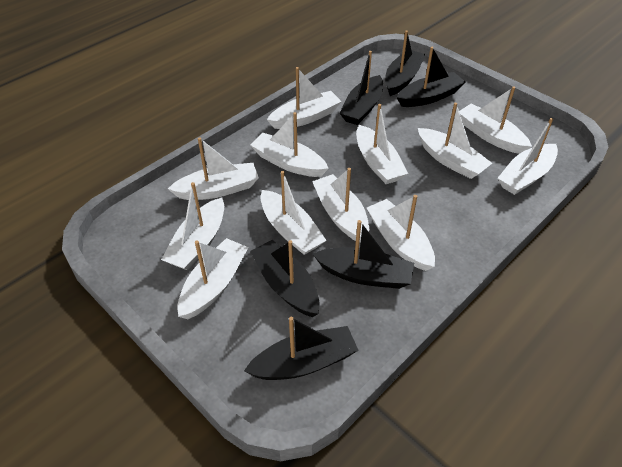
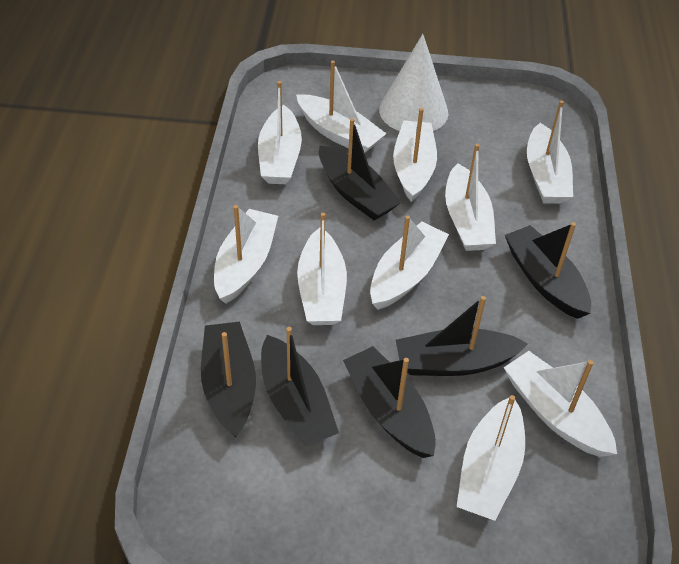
white boat: [161,182,224,270] [168,138,259,200] [177,238,249,319] [250,112,329,177] [261,171,327,255] [267,67,342,129] [312,168,369,243] [356,104,408,184] [367,195,435,271] [418,103,492,179] [459,86,532,154] [498,118,558,195] = 12 -> [214,205,278,304] [258,81,302,184] [296,61,386,153] [297,213,347,325] [370,215,449,310] [393,108,437,202] [445,144,496,251] [456,395,525,521] [503,351,617,457] [527,100,573,204] = 10
white cone: none = 0 -> [379,34,448,131] = 1

